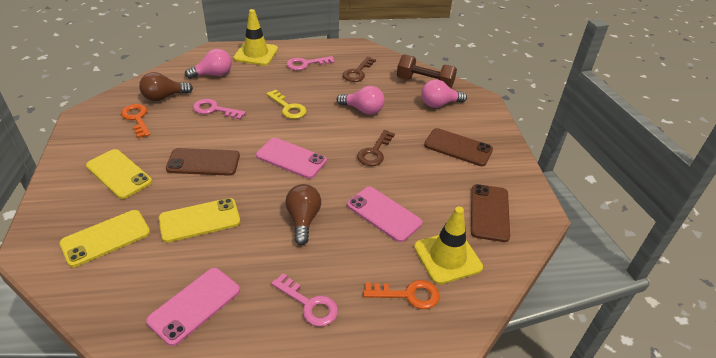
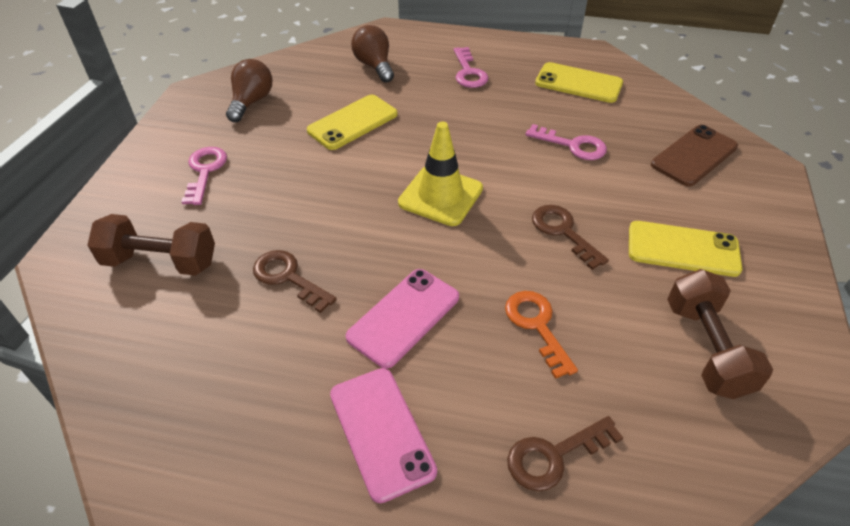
brown dumbbell: [397,54,457,89] = 1 -> [87,214,215,276] [667,269,773,399] = 2
brown key: [342,57,376,82] [357,130,395,166] = 2 -> [253,250,337,313] [507,416,623,491] [532,205,609,270] = 3
brown phone: [166,148,240,176] [424,128,493,166] [471,184,510,242] = 3 -> [651,125,738,187] = 1
orange key: [121,104,151,138] [363,280,440,309] = 2 -> [505,291,578,379] = 1
pink light bulb: [185,49,232,79] [337,86,385,114] [421,79,467,108] = 3 -> none = 0
pink phone: [146,268,240,346] [256,138,327,179] [347,187,423,242] = 3 -> [330,368,437,503] [346,269,459,369] = 2
yellow key: [266,90,307,119] = 1 -> none = 0
yellow traffic cone: [233,9,278,66] [414,206,483,284] = 2 -> [398,122,483,226] = 1

